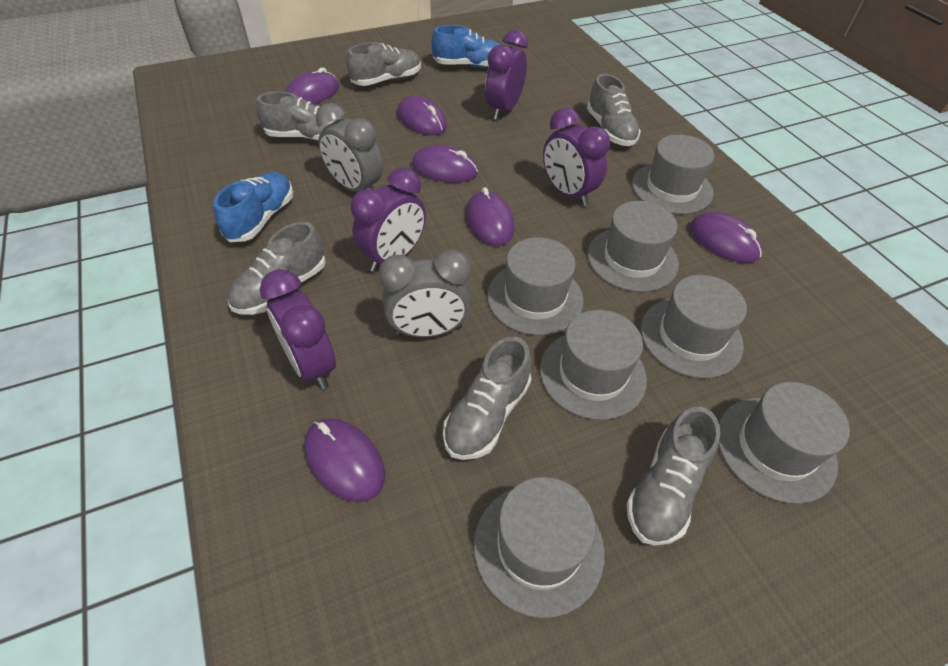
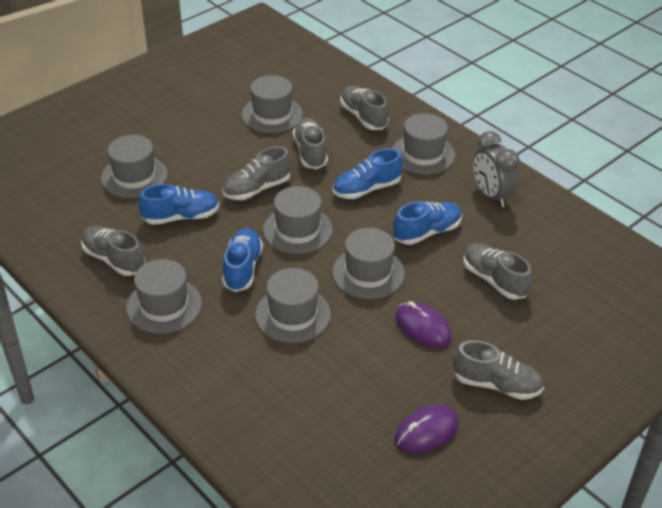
blue shoe: [214,172,293,242] [431,25,501,68] = 2 -> [138,184,219,225] [222,228,263,292] [333,148,403,199] [393,202,462,245] = 4
grey clock: [316,103,383,192] [379,249,471,337] = 2 -> [473,131,520,207] = 1
purple clock: [260,269,336,389] [351,168,426,272] [485,30,528,120] [543,108,610,206] = 4 -> none = 0
purple mouse: [285,68,339,104] [304,418,385,502] [397,96,447,135] [412,145,478,183] [466,187,515,246] [690,212,762,263] = 6 -> [395,301,452,348] [395,405,459,453] = 2

